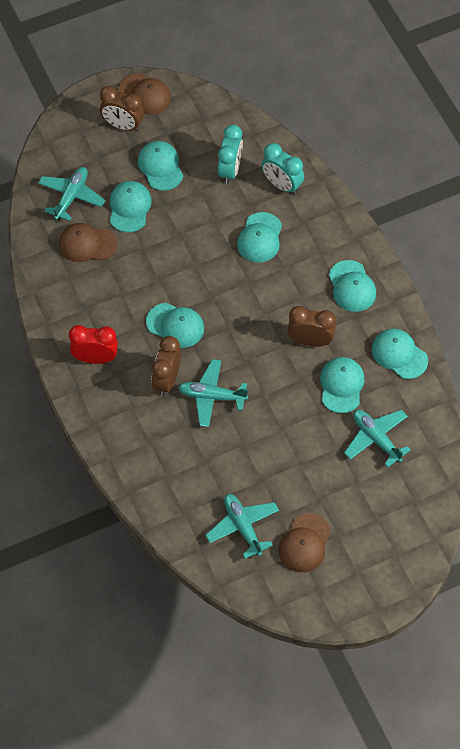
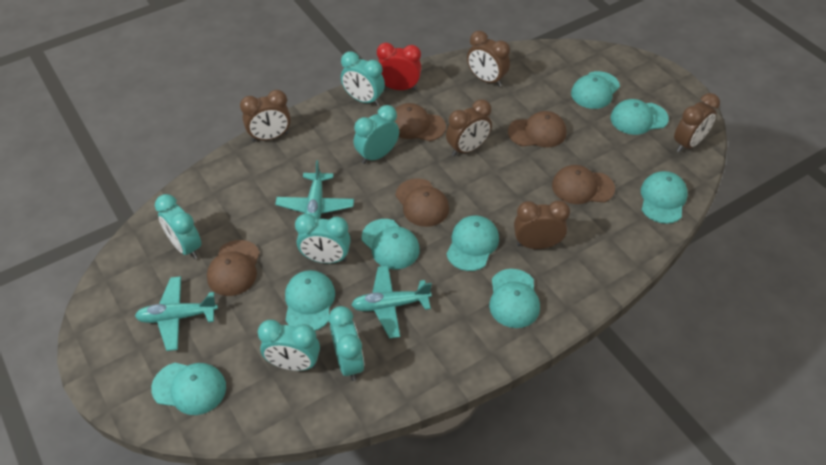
brown cap: [59,223,117,262] [119,73,171,115] [279,513,331,572] = 3 -> [207,240,260,296] [395,103,446,141] [395,178,449,227] [508,111,567,147] [552,165,615,204] = 5
brown clock: [100,86,144,132] [151,336,181,396] [288,306,336,347] = 3 -> [240,90,291,142] [446,99,492,156] [467,31,510,87] [514,200,570,249] [674,93,720,153] = 5
turquoise cap: [110,181,152,232] [138,141,183,191] [146,303,204,348] [237,212,282,263] [320,357,365,413] [329,260,376,312] [372,328,428,379] = 7 -> [151,363,226,415] [285,270,335,331] [362,219,420,269] [446,216,499,271] [489,269,540,328] [571,71,620,109] [610,99,669,135] [641,171,688,224] = 8
turquoise clock: [218,124,243,184] [261,143,304,195] = 2 -> [155,194,201,259] [258,320,320,371] [295,214,351,264] [329,306,365,381] [341,51,385,106] [354,105,399,164] = 6
turquoise plane: [38,167,105,221] [178,359,248,427] [205,494,279,559] [344,410,411,467] = 4 -> [135,276,218,351] [275,160,354,219] [351,265,432,339] = 3

